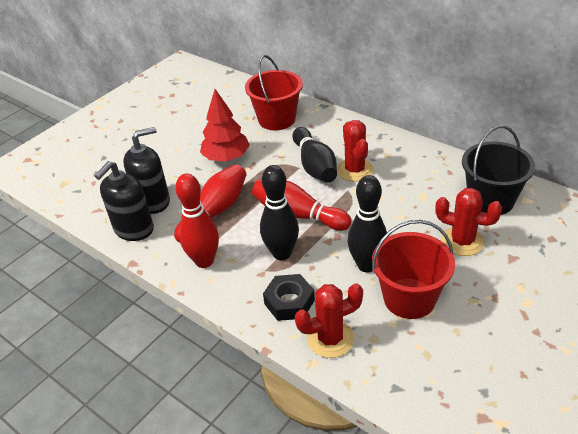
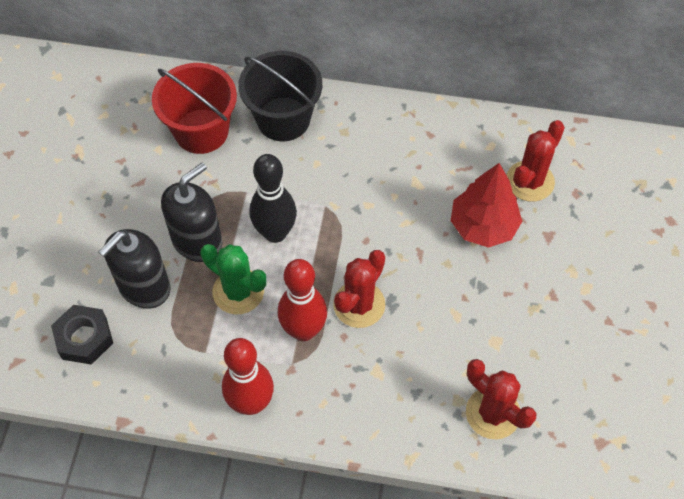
black bowling pin: [260,165,299,260] [292,127,337,183] [347,175,387,273] = 3 -> [250,154,297,243] = 1
green cactus: none = 0 -> [201,244,266,315] = 1
red bowling pin: [174,164,246,243] [175,173,219,268] [252,179,352,231] = 3 -> [222,338,274,415] [278,259,327,341] = 2
red bucket: [245,55,303,130] [372,220,455,319] = 2 -> [152,63,237,154] = 1

